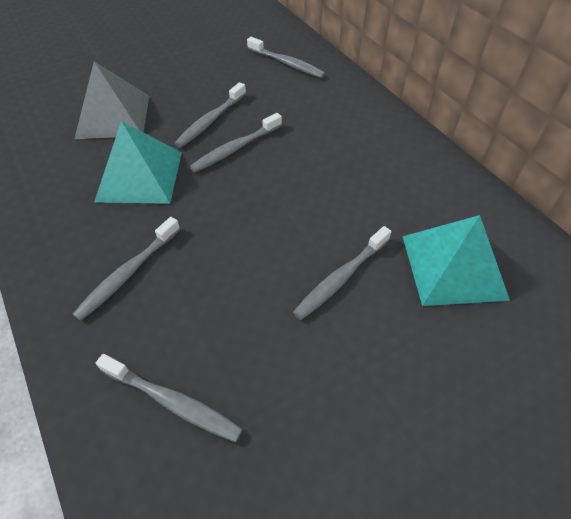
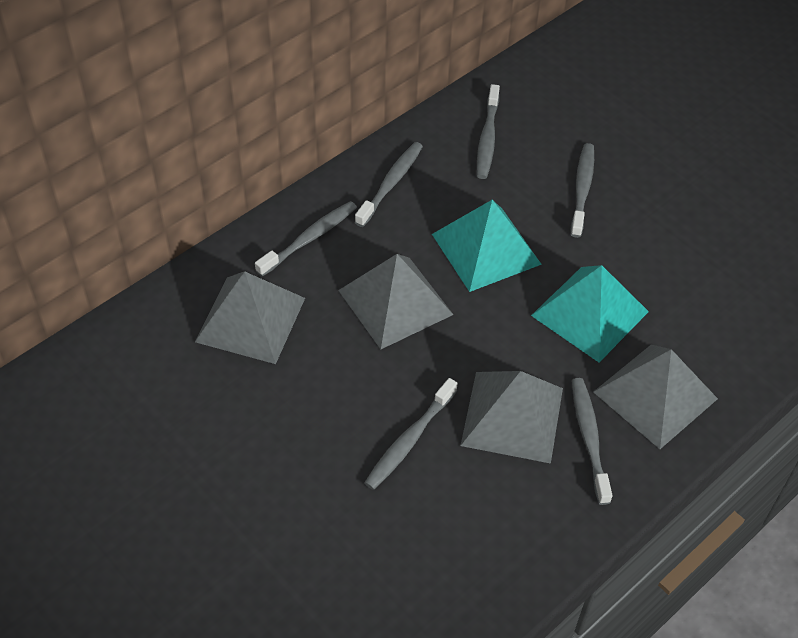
grey pyramid: [74,61,149,139] = 1 -> [195,271,305,364] [338,254,453,349] [460,371,563,464] [593,345,718,449] = 4

